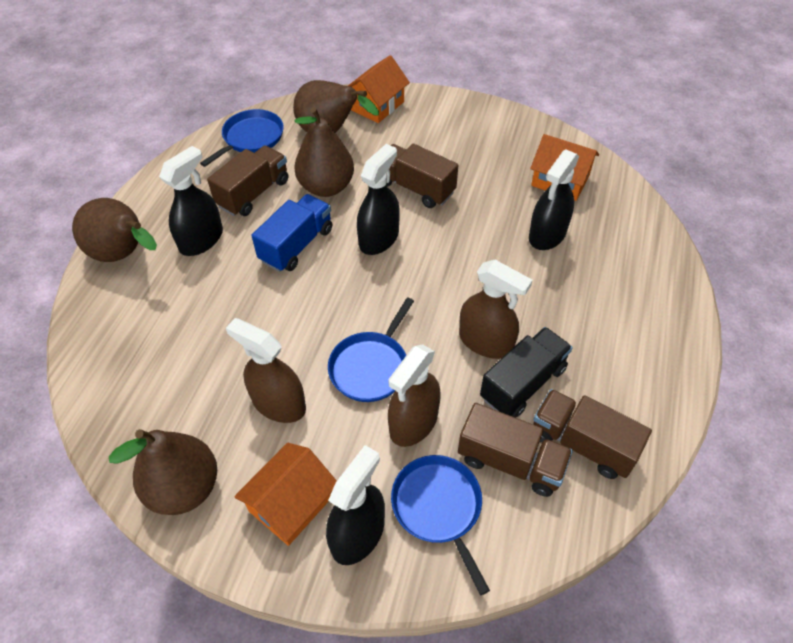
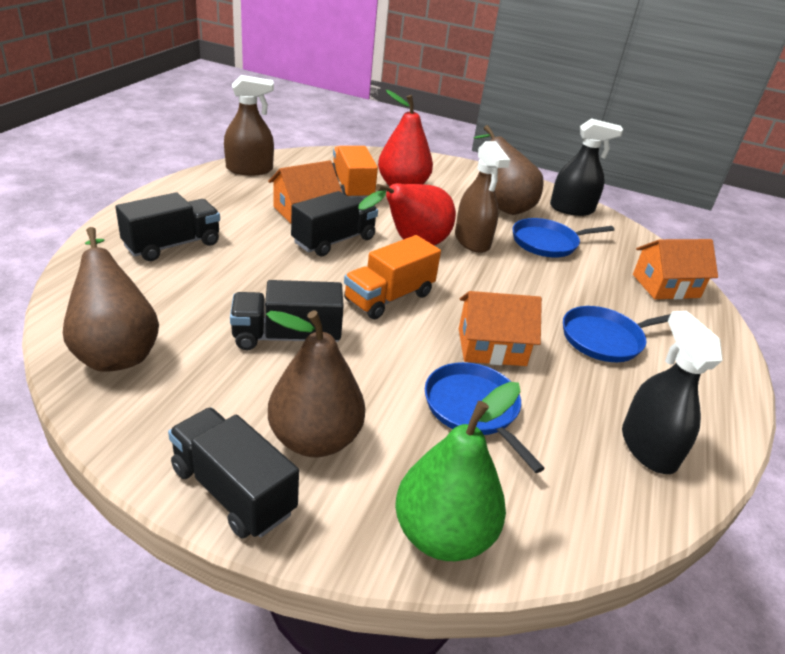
black spray bottle: [159,146,223,256] [326,445,385,565] [357,144,400,255] [529,150,579,250] = 4 -> [550,118,623,216] [622,311,723,474] = 2
black truck: [480,327,573,418] = 1 -> [115,192,220,261] [168,408,299,538] [230,280,344,350] [291,191,378,257] = 4
blue truck: [251,194,332,272] = 1 -> none = 0
brown pear: [72,198,157,262] [109,429,217,515] [293,80,379,133] [294,107,354,197] = 4 -> [63,227,159,372] [266,310,365,457] [473,125,544,215] = 3
brown spray bottle: [226,318,306,423] [388,344,440,447] [459,260,533,359] = 3 -> [224,75,274,176] [455,141,510,253] = 2
brown truck: [207,146,288,216] [386,144,458,208] [458,403,573,497] [533,389,652,479] = 4 -> none = 0
green pear: none = 0 -> [395,382,521,561] = 1
orange truck: none = 0 -> [332,146,378,199] [344,235,441,319] = 2
red pear: none = 0 -> [358,183,456,245] [378,90,433,186] = 2

